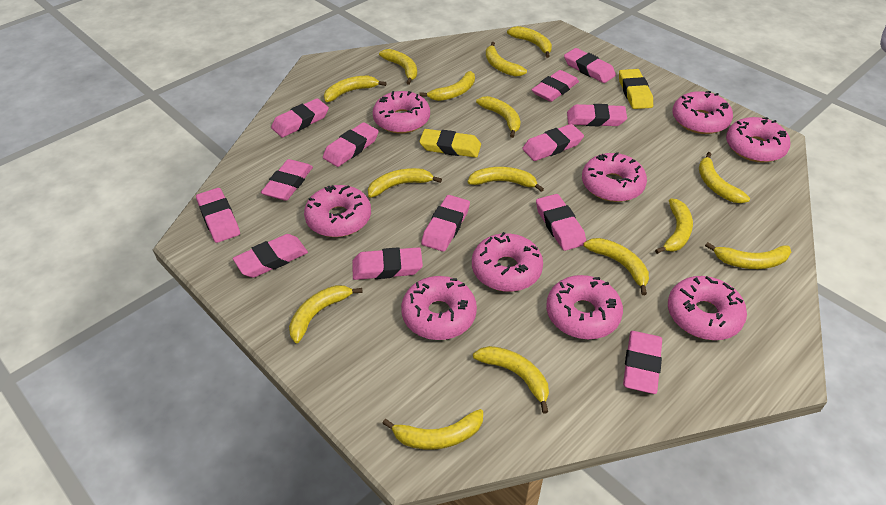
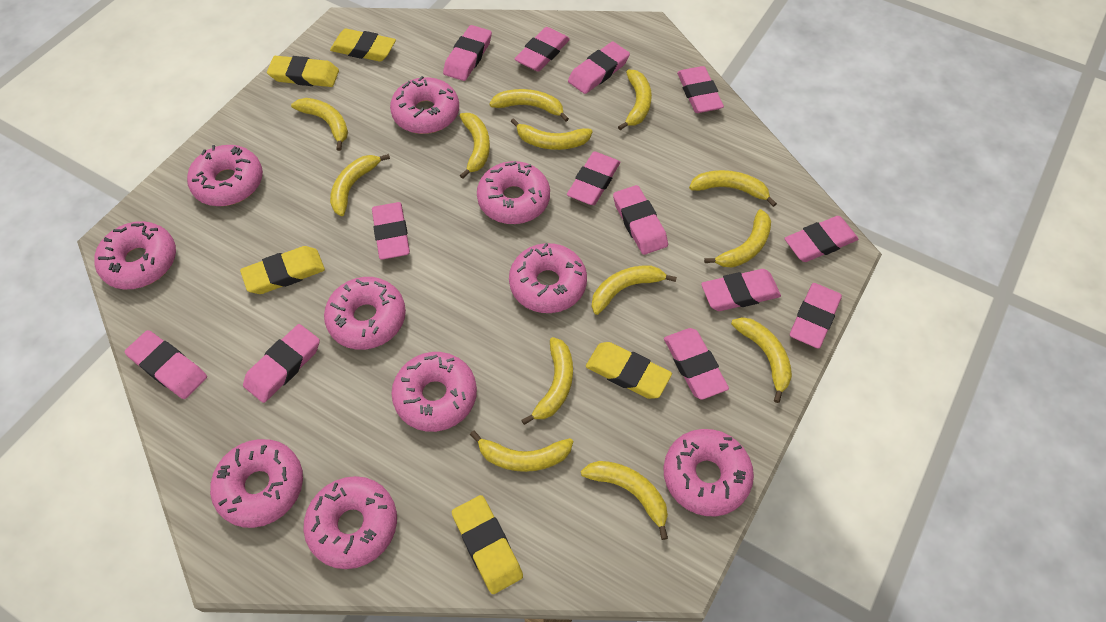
pink donut: [304,185,371,237] [373,91,430,133] [401,276,477,340] [472,232,543,292] [546,275,623,339] [582,152,647,202] [668,276,747,340] [672,91,733,134] [726,117,790,163] = 9 -> [94,221,176,289] [187,145,263,206] [210,439,303,528] [303,476,397,569] [324,277,406,350] [390,76,459,134] [391,352,477,432] [477,161,550,224] [509,243,587,313] [664,429,754,516] = 10
yellow banana: [289,285,363,343] [324,76,387,102] [368,168,442,198] [379,49,417,85] [382,409,483,450] [420,71,475,101] [467,167,544,192] [473,346,549,414] [476,96,521,138] [486,42,527,77] [507,26,552,58] [584,238,649,295] [655,198,693,254] [699,152,750,203] [705,242,791,269] = 15 -> [291,98,348,151] [330,154,390,216] [460,113,490,179] [470,431,573,472] [490,89,569,122] [511,118,593,150] [522,337,573,425] [581,461,668,540] [592,265,677,315] [618,70,652,130] [689,170,777,207] [704,209,771,267] [731,317,792,403] = 13
yellow eraser: [419,129,481,157] [619,69,653,109] = 2 -> [240,246,325,294] [267,56,339,87] [330,29,396,62] [452,495,523,594] [586,342,672,399] = 5

